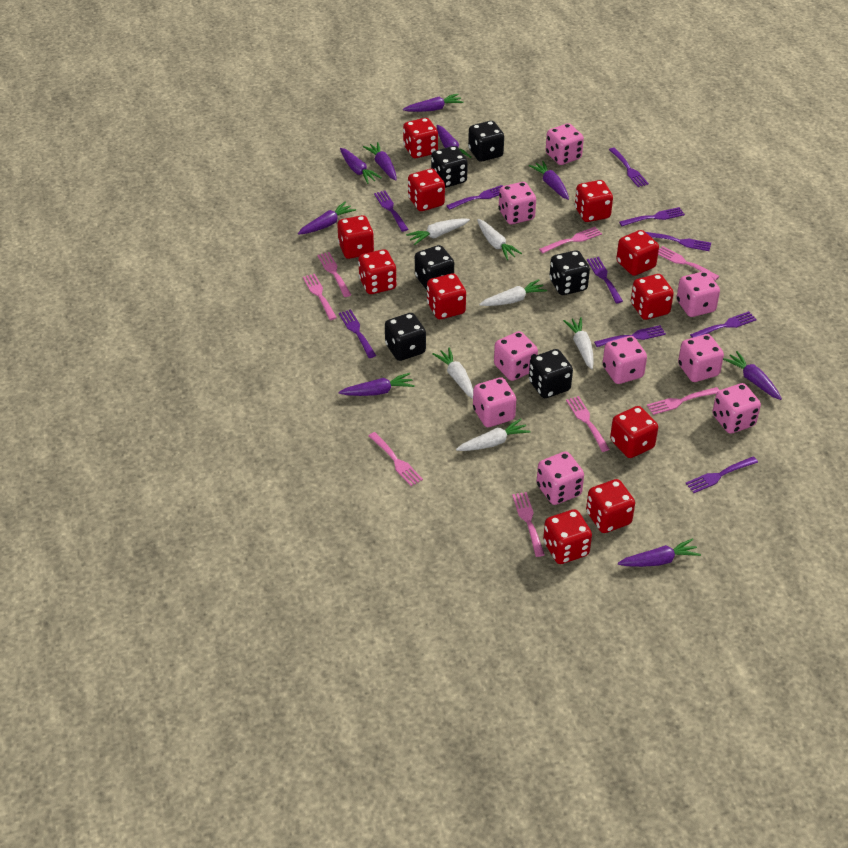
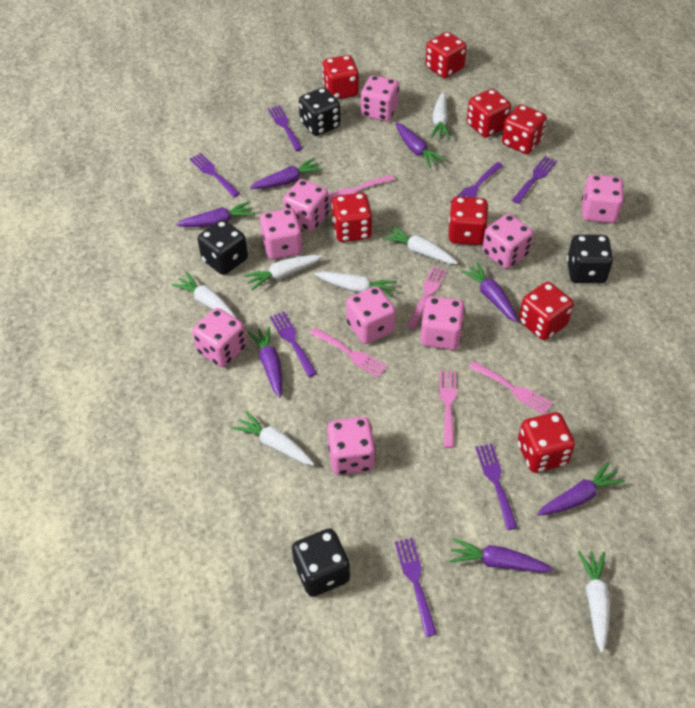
black dice: [385,313,426,361] [415,245,454,290] [431,146,468,188] [468,121,504,162] [529,349,573,398] [549,250,590,295] = 6 -> [198,220,248,275] [292,528,350,597] [299,88,341,136] [567,235,613,283] = 4
pink fork: [303,274,337,320] [317,252,351,297] [369,432,423,486] [512,492,545,557] [539,227,602,253] [566,396,610,452] [647,387,719,415] [658,246,720,281] = 8 -> [310,327,387,378] [329,174,395,205] [407,266,447,329] [439,371,457,448] [469,361,553,415] = 5
purple carrot: [298,202,356,235] [339,373,415,396] [340,148,382,184] [363,142,397,181] [403,94,464,112] [437,125,471,158] [529,161,569,200] [618,538,701,567] [723,351,782,400] = 9 -> [176,201,255,227] [248,326,282,398] [250,158,323,189] [395,122,445,168] [449,538,553,573] [460,262,518,322] [537,462,625,516] = 7
purple fork: [339,309,376,358] [374,191,408,232] [446,185,503,210] [587,257,623,303] [594,325,666,347] [609,148,649,187] [619,207,685,226] [646,232,711,251] [685,456,758,493] [690,311,757,338] = 10 -> [189,153,240,197] [268,105,303,151] [270,311,317,377] [395,538,437,637] [450,162,503,203] [475,444,518,530] [512,156,557,204] = 7
red dice: [337,215,374,259] [358,249,397,294] [403,118,438,158] [408,169,445,211] [427,273,466,319] [543,509,592,564] [575,180,613,222] [586,479,635,533] [610,406,658,458] [616,230,659,276] [631,274,674,320] = 11 -> [322,55,359,99] [331,193,372,242] [425,32,467,78] [448,197,488,245] [467,89,511,138] [502,105,547,154] [518,412,575,473] [519,282,574,340] = 8
white carrot: [406,218,470,245] [432,347,473,398] [456,419,531,451] [477,219,522,260] [479,279,547,306] [563,317,594,369] = 6 -> [171,272,237,319] [232,411,314,465] [244,255,323,290] [315,272,397,298] [382,226,458,264] [431,92,450,139] [578,551,610,653] = 7

